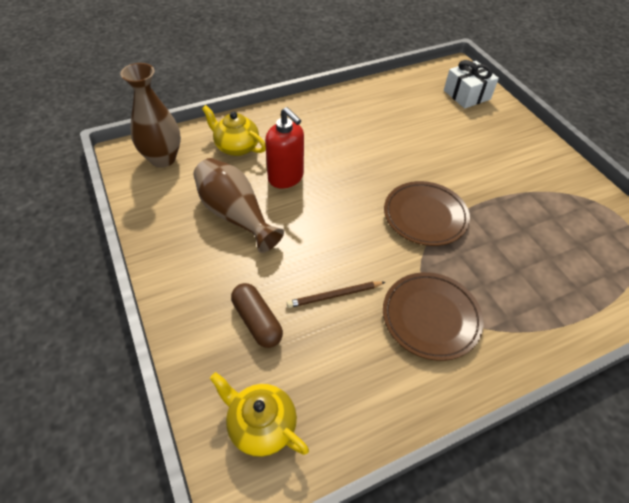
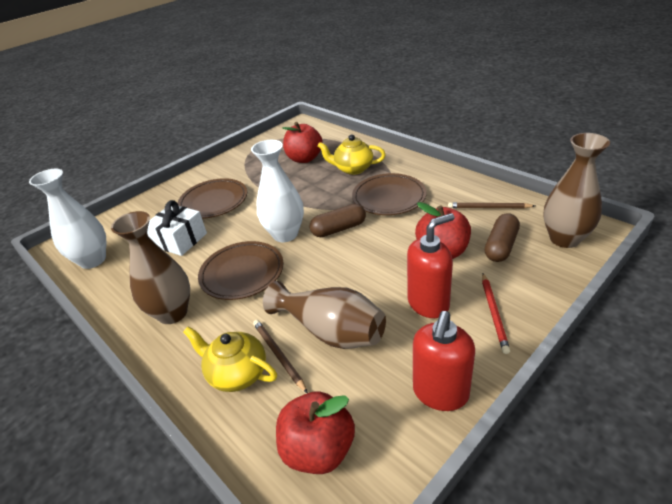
brown capsule: [231,283,283,348] = 1 -> [310,204,366,237] [485,213,520,262] = 2
brown pencil: [287,282,385,308] = 1 -> [253,320,308,393] [448,202,535,209] = 2
brown plate: [383,272,484,361] [384,181,470,246] = 2 -> [177,178,247,219] [198,241,283,300] [352,173,427,215] = 3
brown vase: [120,63,181,168] [193,158,284,253] = 2 -> [111,211,190,324] [263,281,386,349] [543,133,610,248] = 3
red apple: none = 0 -> [276,391,355,474] [282,122,323,163] [415,202,471,259] = 3
red pencil: none = 0 -> [482,273,510,354] = 1
red soap dispenser: [265,107,304,188] = 1 -> [407,213,455,318] [413,311,475,411] = 2
white vase: none = 0 -> [29,169,107,269] [251,140,304,242] = 2

